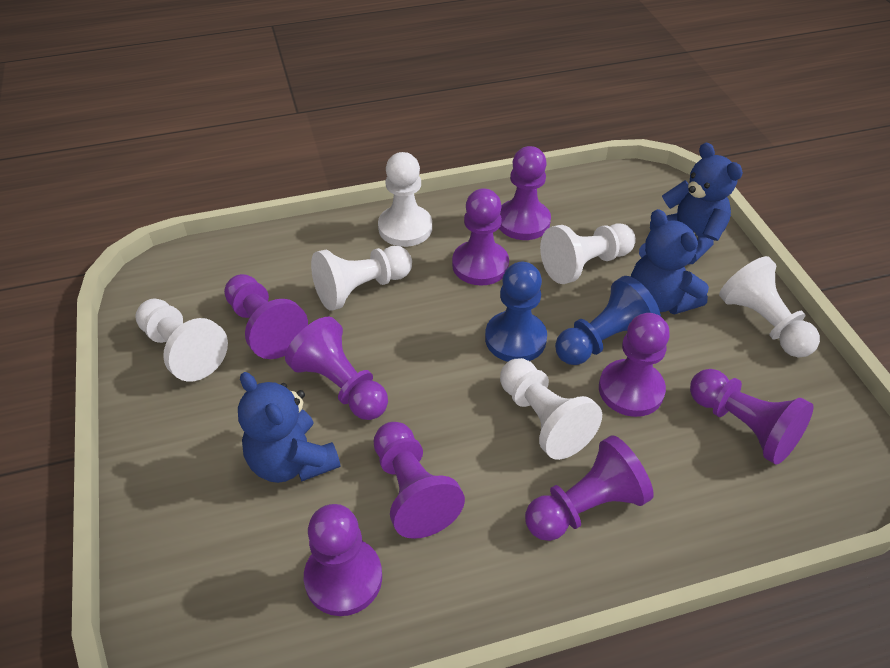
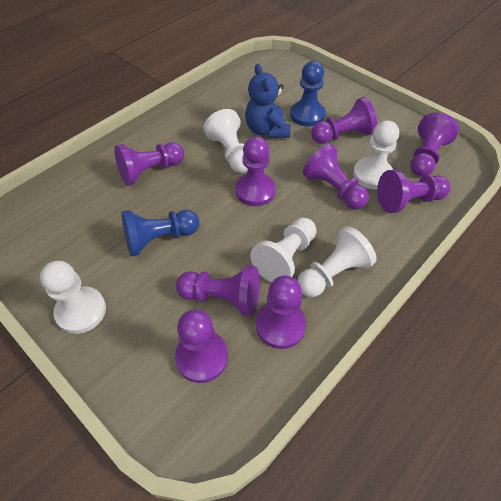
blue teddy bear: [238,372,340,483] [631,209,709,315] [650,143,743,264] = 3 -> [245,64,291,138] = 1
white pawn: [135,299,228,382] [311,246,412,311] [378,152,432,247] [500,358,602,460] [540,223,636,284] [719,256,820,357] = 6 -> [40,261,106,334] [203,109,248,173] [250,218,316,282] [297,226,377,297] [353,120,399,190] = 5

